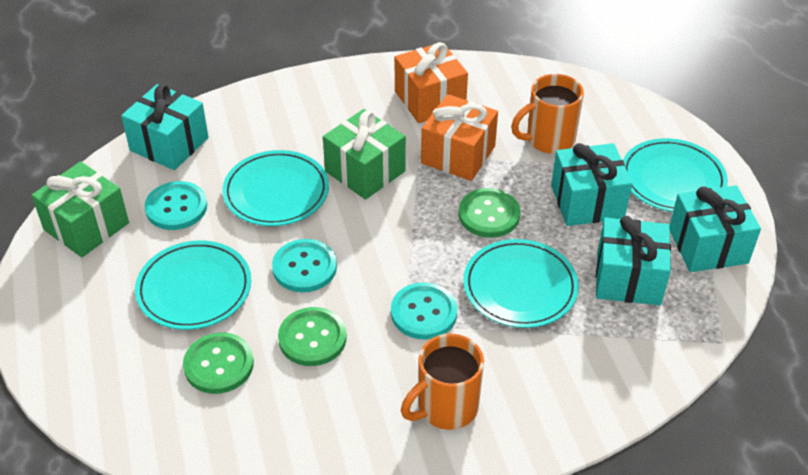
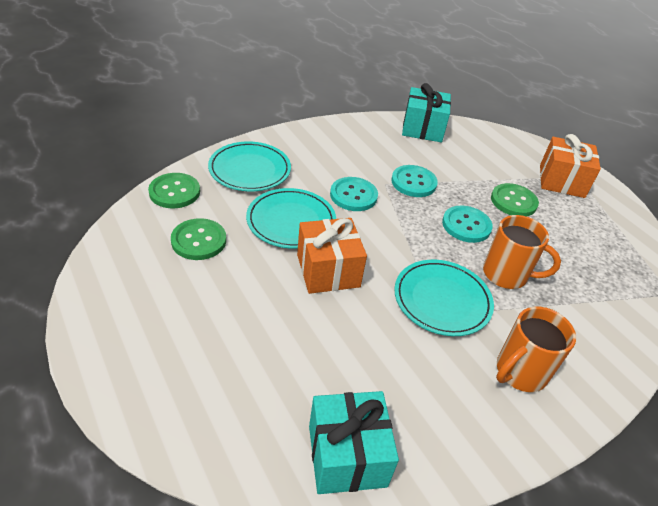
green gift: [31,161,129,257] [323,109,406,200] = 2 -> none = 0
turquoise gift: [121,84,209,170] [551,143,632,226] [596,216,671,305] [669,185,761,272] = 4 -> [309,391,399,494] [402,83,451,142] = 2
turquoise plate: [135,241,251,330] [222,150,329,226] [463,239,579,328] [623,138,728,212] = 4 -> [208,142,291,191] [246,188,336,249] [394,260,494,336] = 3

